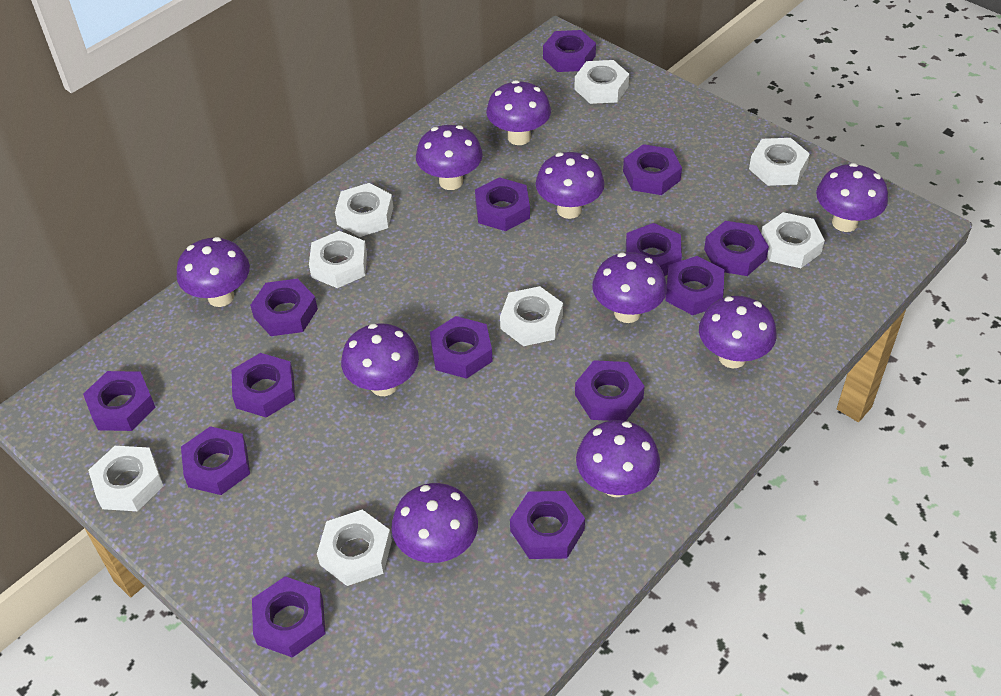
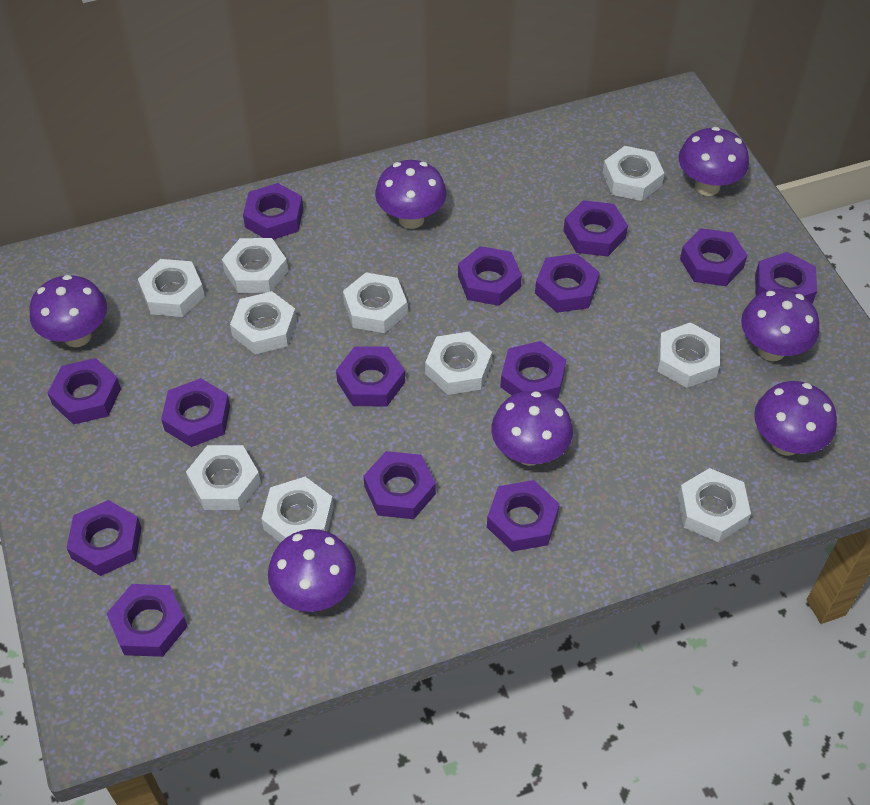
purple mushroom: [177,237,250,307] [341,323,419,396] [391,483,478,563] [416,125,483,190] [486,80,551,145] [536,152,604,219] [576,420,660,497] [592,252,667,323] [699,296,777,368] [816,163,888,232] = 10 -> [30,275,107,347] [268,529,356,612] [375,160,447,229] [491,391,573,466] [679,127,749,196] [741,289,819,361] [754,381,837,456] = 7
white nut: [88,446,163,511] [309,231,367,288] [317,510,392,586] [335,183,393,237] [500,286,563,346] [574,60,629,104] [749,138,810,186] [761,212,825,268] = 8 -> [138,259,205,317] [186,445,261,510] [222,238,288,293] [230,291,297,354] [261,477,334,543] [343,273,407,333] [425,332,492,395] [603,146,664,201] [657,322,720,388] [678,468,751,542] = 10

